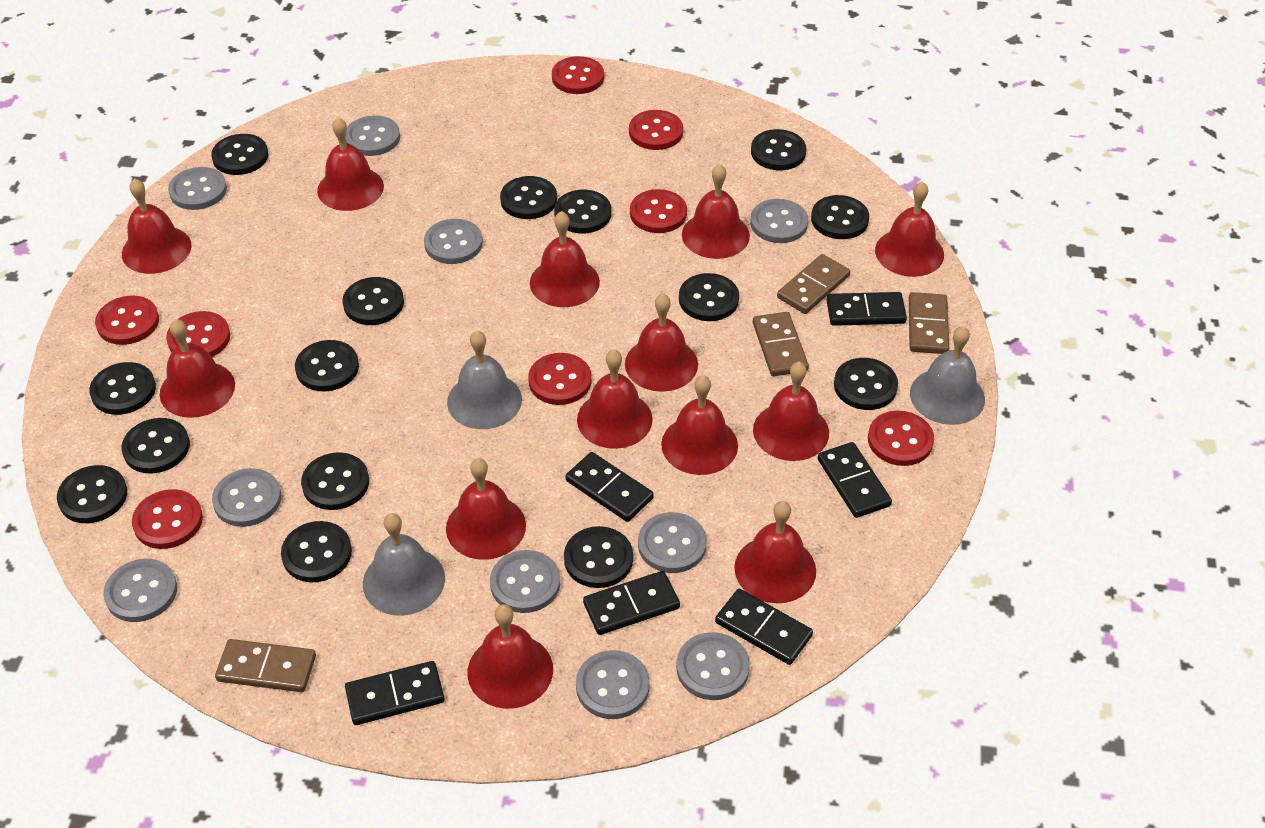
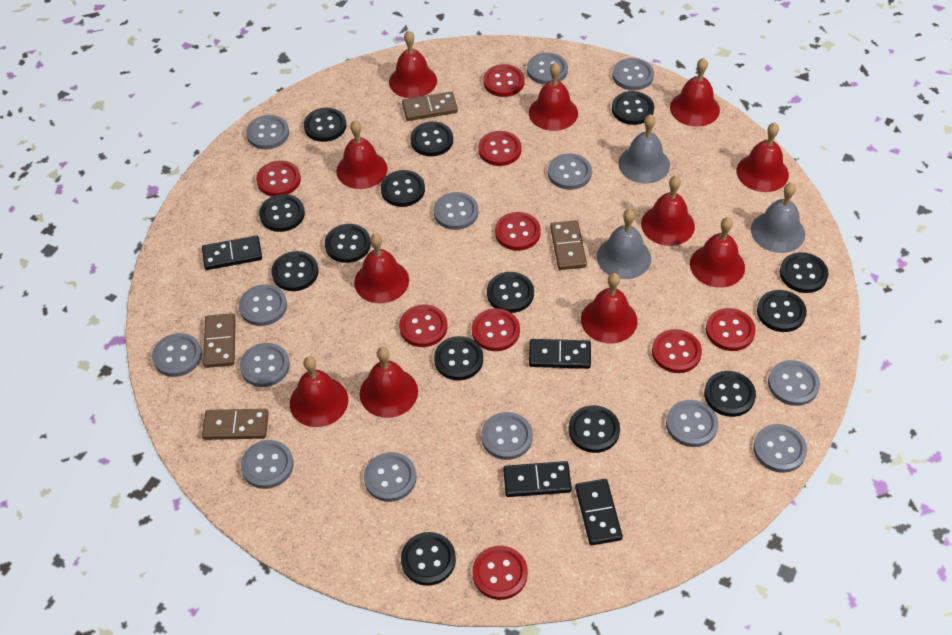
black button: [57,465,127,523] [89,362,156,415] [121,418,190,474] [211,134,268,175] [281,521,352,582] [295,340,359,391] [301,452,369,510] [342,277,404,325] [500,176,557,219] [554,190,611,233] [564,526,633,588] [679,273,739,321] [751,129,806,170] [811,195,869,239] [834,358,898,410] = 15 -> [259,194,305,232] [271,251,319,291] [304,108,346,142] [325,224,371,263] [381,170,425,207] [401,532,456,586] [410,122,453,156] [434,336,483,380] [487,272,534,313] [568,405,620,453] [612,91,654,125] [704,371,756,417] [757,290,807,332] [780,252,828,293] = 14
black domino: [345,661,444,725] [565,452,654,522] [583,571,680,635] [715,589,813,665] [818,442,892,518] [826,292,907,326] = 6 -> [202,236,262,270] [503,461,572,497] [529,339,591,369] [575,479,623,545] = 4
grey button: [103,559,177,622] [168,167,227,210] [212,468,281,527] [346,115,400,156] [424,219,483,264] [490,550,560,613] [576,650,650,719] [638,512,707,573] [676,632,750,700] [750,199,808,243] = 10 -> [152,333,202,377] [239,284,287,326] [240,343,290,387] [241,440,294,489] [246,115,289,149] [364,452,417,502] [434,192,478,230] [481,412,533,460] [527,53,568,85] [548,154,592,190] [612,58,654,91] [666,400,718,447] [753,424,807,473] [768,360,820,406] = 14
red bell: [122,178,192,274] [160,319,235,418] [317,117,384,211] [446,458,526,560] [467,604,553,709] [530,211,600,307] [577,349,653,449] [625,294,698,392] [661,375,738,475] [682,164,750,259] [734,501,816,603] [753,362,829,461] [875,181,944,277] = 13 -> [290,356,348,427] [336,120,388,189] [354,234,409,304] [360,347,418,418] [389,31,437,98] [529,62,578,131] [581,273,638,343] [641,176,695,246] [670,58,720,127] [690,217,745,288] [736,123,789,192] = 11
red button: [95,296,159,345] [132,489,203,549] [166,311,230,357] [528,353,592,405] [552,56,604,94] [629,110,683,150] [630,189,687,233] [868,411,934,466] = 8 -> [256,161,301,196] [399,305,448,347] [472,308,520,351] [472,545,528,600] [478,131,521,166] [483,64,525,97] [495,212,541,251] [652,329,702,373] [706,308,756,351] = 9

